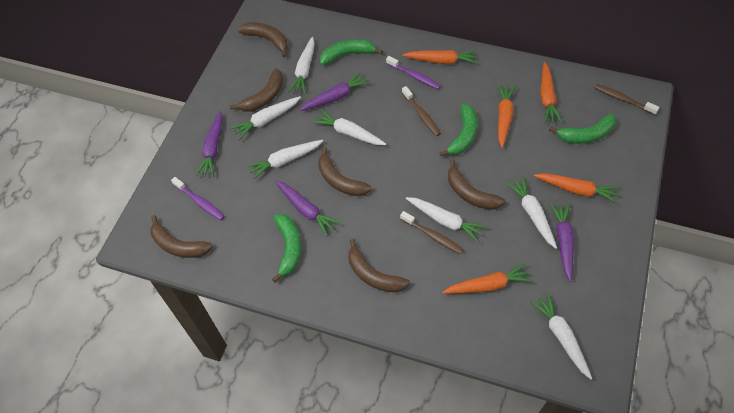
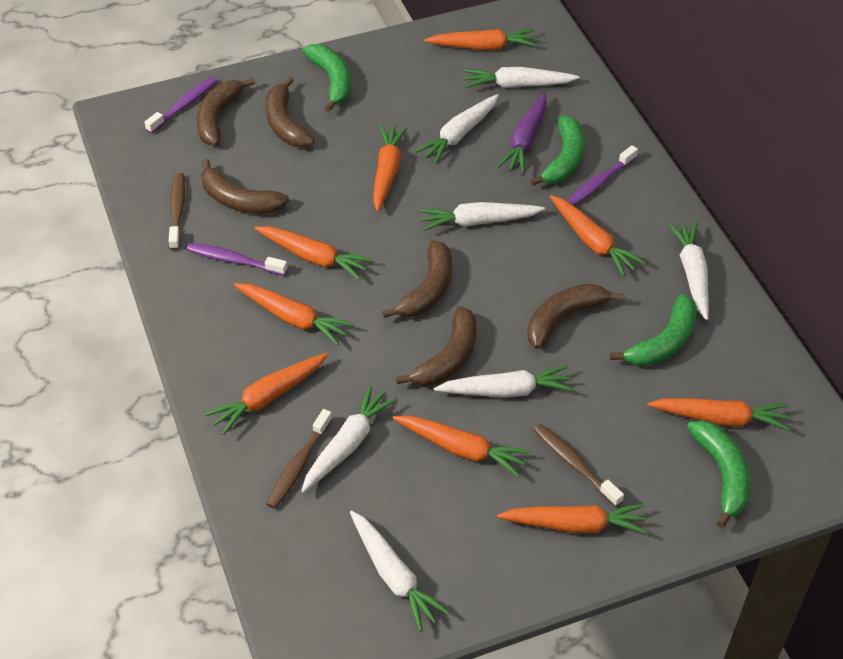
orange carrot: [403,50,478,64] [442,263,533,294] [498,84,516,148] [534,173,620,203] [540,62,562,123] = 5 -> [205,353,328,435] [234,283,353,345] [254,226,373,280] [373,125,408,212] [393,415,531,477] [424,29,537,50] [497,504,648,534] [550,195,645,277] [647,398,790,431] = 9
purple carrot: [195,111,223,177] [275,180,341,236] [300,72,370,111] [550,202,574,282] = 4 -> [497,93,547,174] = 1
purple toothbrush: [171,177,225,221] [386,56,441,89] = 2 -> [144,77,217,134] [187,243,288,276] [567,145,638,206] = 3

